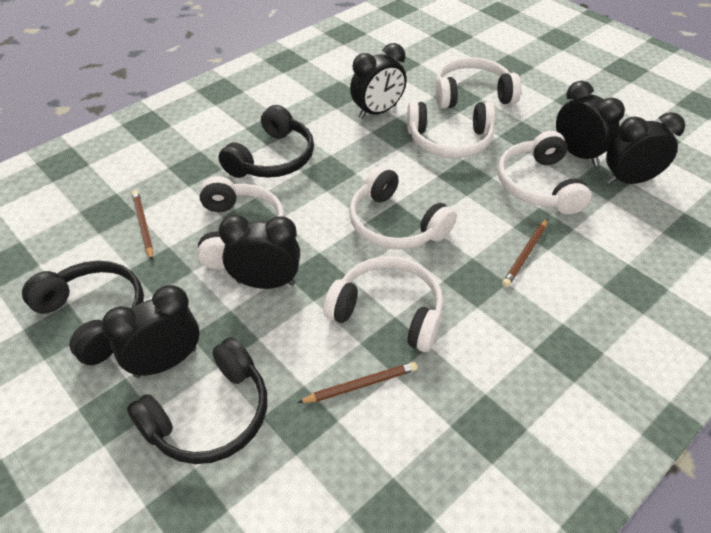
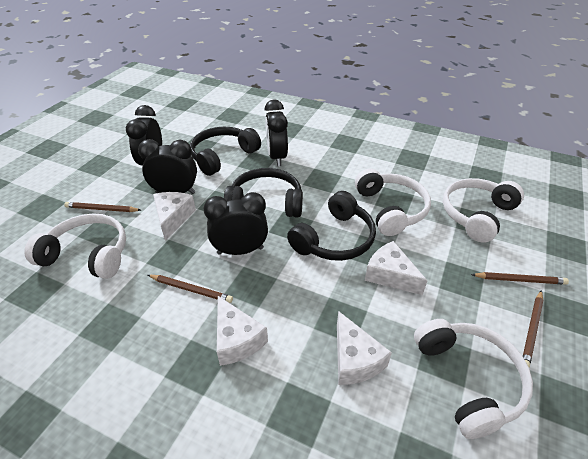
black clock: [101,285,199,378] [219,215,300,289] [350,43,407,119] [556,81,625,166] [606,112,685,184] = 5 -> [126,105,162,166] [138,139,197,194] [203,192,268,255] [265,99,288,166] = 4
brown pencil: [132,190,153,260] [297,362,418,403] [502,219,548,287] = 3 -> [64,202,141,212] [148,275,233,303] [471,272,569,285] [523,290,543,368] = 4
white cheese: none = 0 -> [153,192,196,240] [217,296,268,366] [337,311,392,385] [365,241,428,295] = 4
white headphones: [197,176,285,269] [324,257,443,352] [349,165,457,250] [407,102,495,158] [436,57,521,109] [498,131,592,215] = 6 -> [24,213,126,279] [355,169,431,236] [414,319,533,439] [443,178,524,243] = 4

